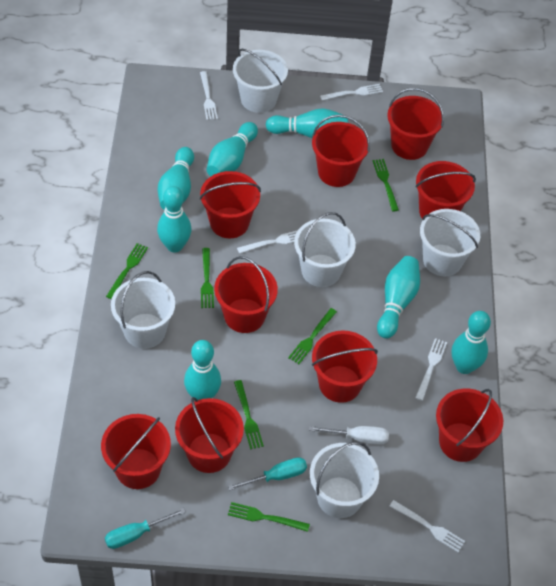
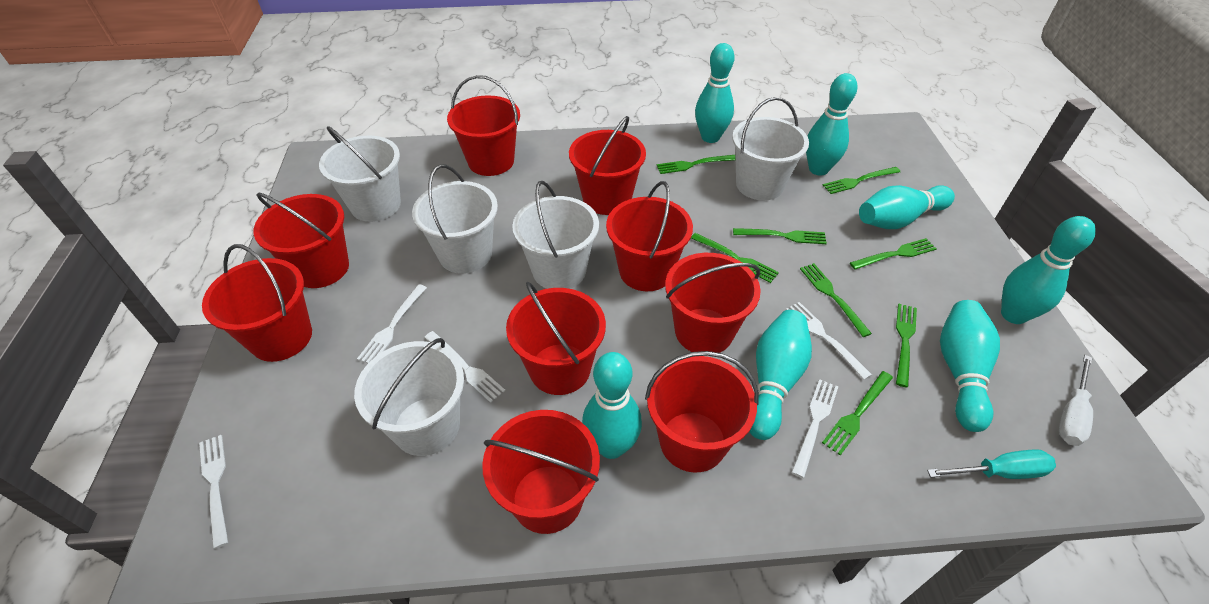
green fork: [106,243,148,299] [201,248,214,308] [228,502,310,532] [234,380,264,450] [288,308,337,364] [373,159,399,211] = 6 -> [657,155,736,174] [691,233,779,283] [733,228,827,244] [800,263,872,337] [822,371,893,455] [823,167,900,194] [850,238,937,270] [896,304,917,388] = 8
turquoise screwdriver: [105,508,186,549] [228,457,307,490] = 2 -> [927,449,1056,479] = 1

